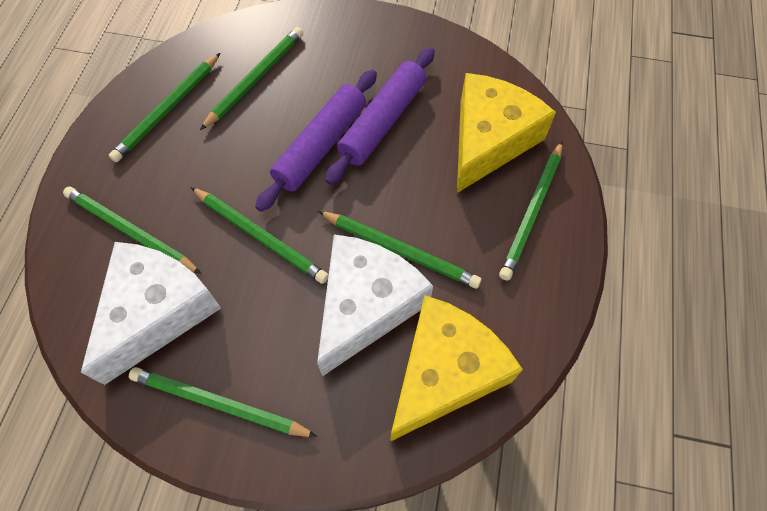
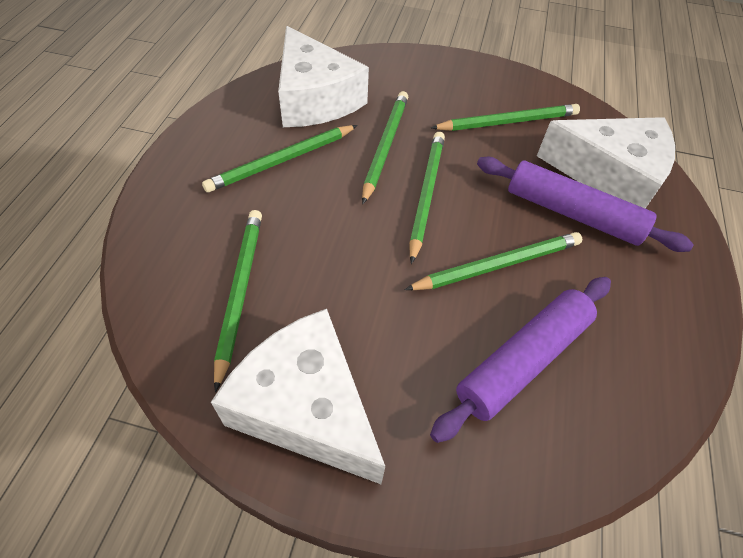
green pencil: [63,186,202,274] [109,53,220,162] [129,367,318,437] [191,187,329,284] [200,27,303,130] [318,211,482,289] [499,141,563,281] = 7 -> [202,125,358,192] [214,210,262,392] [362,91,408,204] [404,232,582,290] [409,132,445,264] [431,104,580,131] = 6
white cheese: [81,242,221,385] [317,234,433,376] = 2 -> [211,309,385,484] [278,26,369,127] [537,117,675,208] = 3
yellow cheese: [390,295,523,442] [457,73,556,193] = 2 -> none = 0

